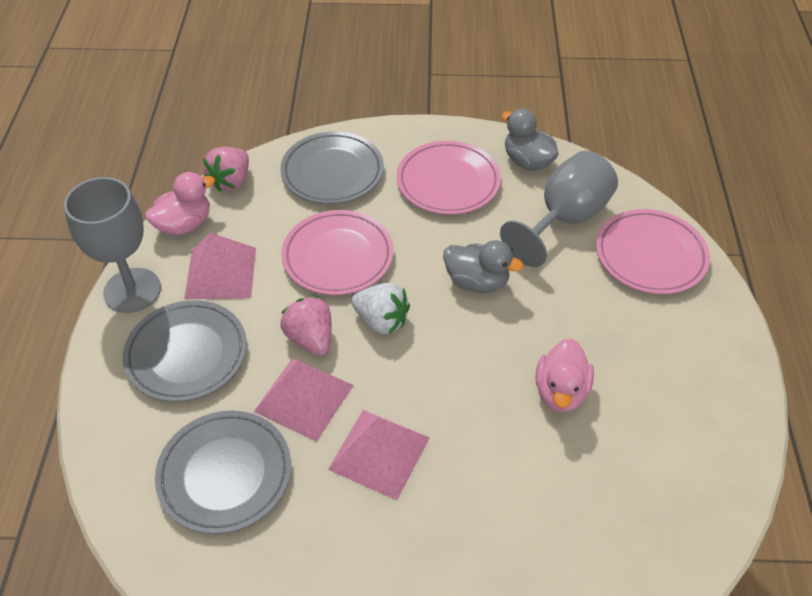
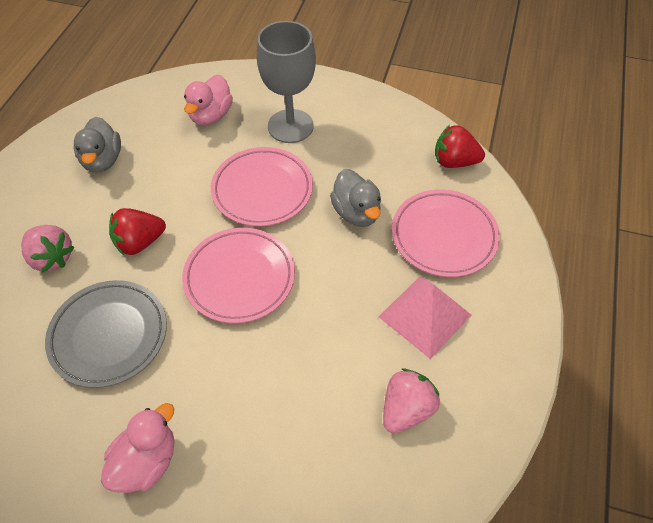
grey goblet: [64,177,161,313] [500,151,618,267] = 2 -> [257,21,316,143] = 1
grey plate: [122,300,247,402] [155,411,291,534] [280,131,384,204] = 3 -> [45,280,167,388] = 1
pink pyramid: [184,233,256,300] [254,358,354,442] [328,410,430,500] = 3 -> [378,276,472,359] = 1
red strawberry: none = 0 -> [109,208,166,255] [435,125,485,168] = 2
white strawberry: [351,283,410,334] = 1 -> none = 0

